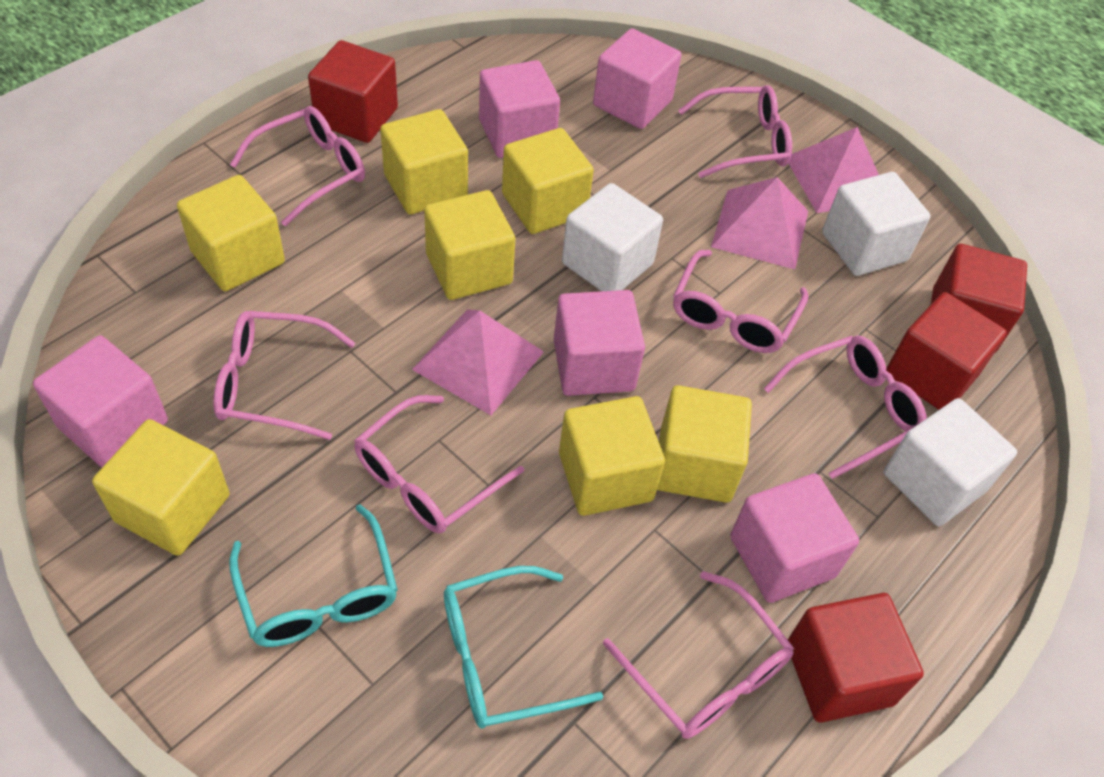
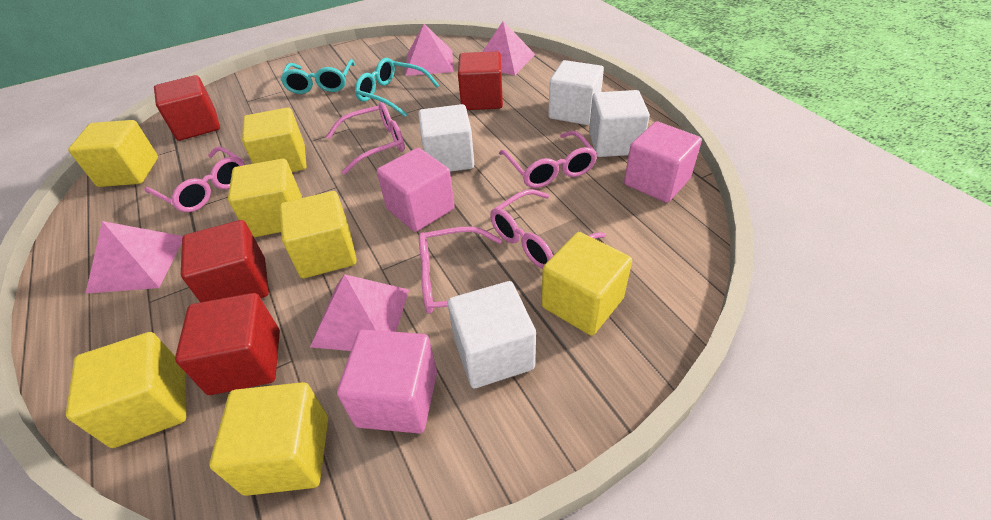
pink cube: [33,336,168,467] [479,60,560,158] [554,290,645,396] [593,28,682,129] [730,473,859,603] = 5 -> [337,330,437,433] [377,148,455,232] [624,121,702,203] = 3
pink glasses: [213,311,355,440] [230,106,365,226] [354,395,524,534] [603,571,794,739] [673,250,809,353] [678,85,792,178] [764,335,927,479] = 7 -> [144,146,245,212] [326,102,405,175] [419,227,502,314] [490,189,606,269] [499,131,597,188] = 5
pink pyramid: [412,309,544,415] [711,177,808,269] [788,127,879,213] = 3 -> [85,221,183,294] [310,274,409,351] [405,24,453,76] [482,21,535,75] = 4
white cube: [562,183,663,291] [822,172,931,276] [884,398,1017,526] = 3 -> [418,104,474,172] [448,281,536,388] [548,60,604,125] [589,90,650,157] = 4

